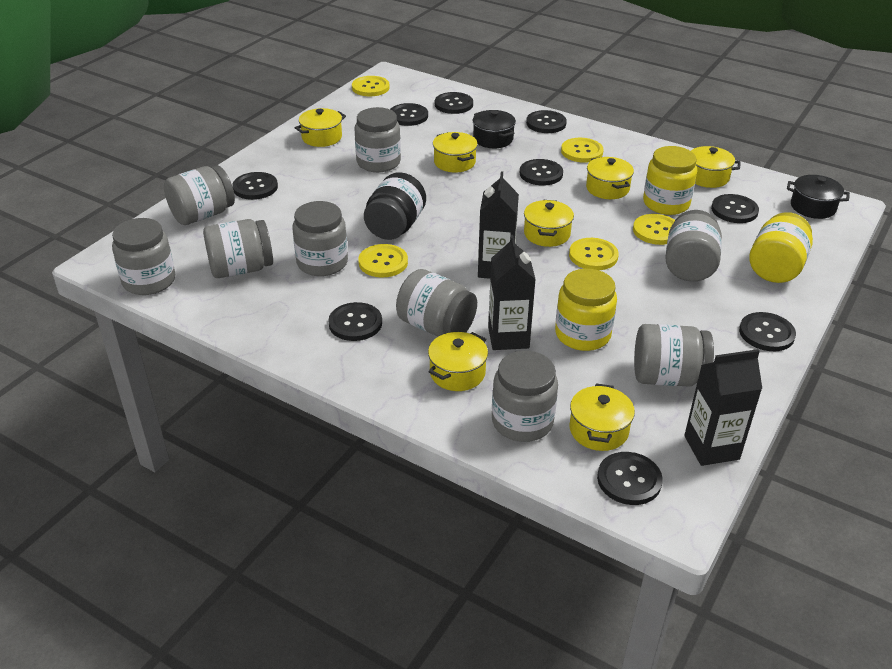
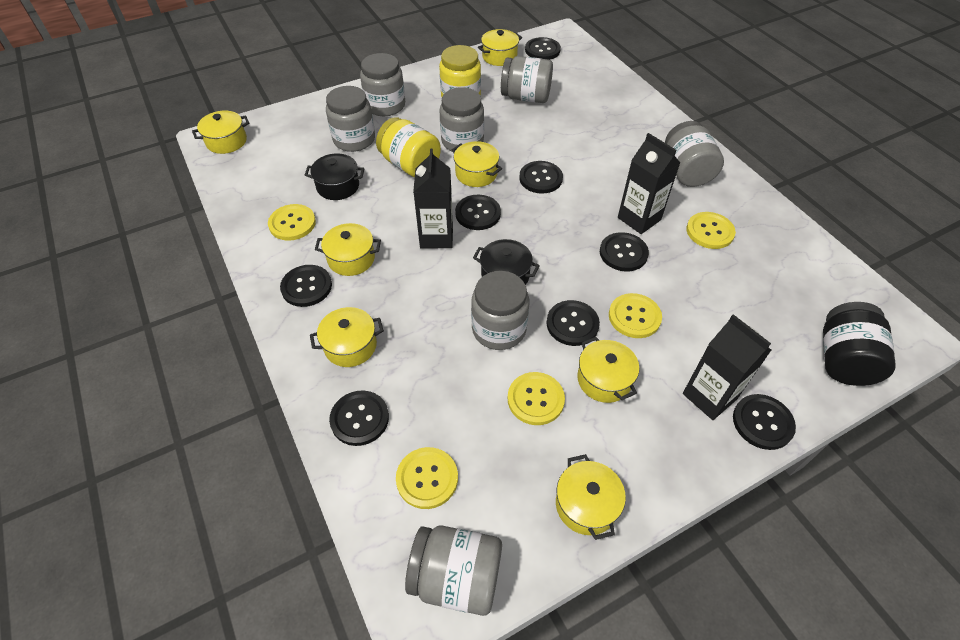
black button: [232,172,278,200] [328,302,382,341] [390,103,428,126] [435,92,473,114] [520,159,563,186] [526,110,567,133] [597,452,663,505] [711,194,759,223] [739,312,796,351] = 9 -> [280,265,332,307] [329,390,389,446] [455,195,501,230] [519,161,563,194] [525,37,561,60] [546,300,600,346] [600,232,649,271] [733,394,796,450] = 8
grey jar: [112,218,175,295] [164,165,235,225] [203,219,273,278] [293,201,348,276] [355,107,401,172] [396,269,477,336] [492,351,558,442] [634,324,714,387] [665,210,722,281] = 9 -> [326,86,375,152] [360,53,405,116] [405,525,502,616] [439,87,484,151] [471,271,529,350] [501,56,553,103] [665,121,724,187] = 7
yellow jar: [555,269,617,351] [643,146,697,215] [749,212,813,283] = 3 -> [376,117,441,177] [439,45,481,97] = 2

